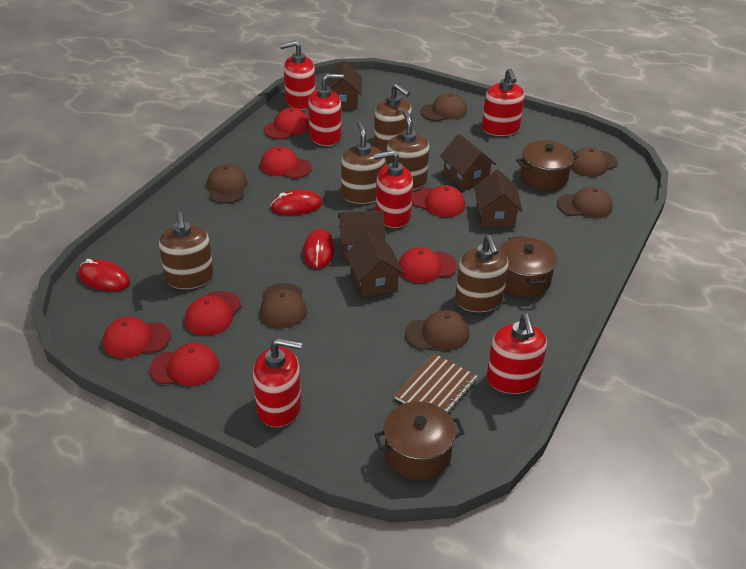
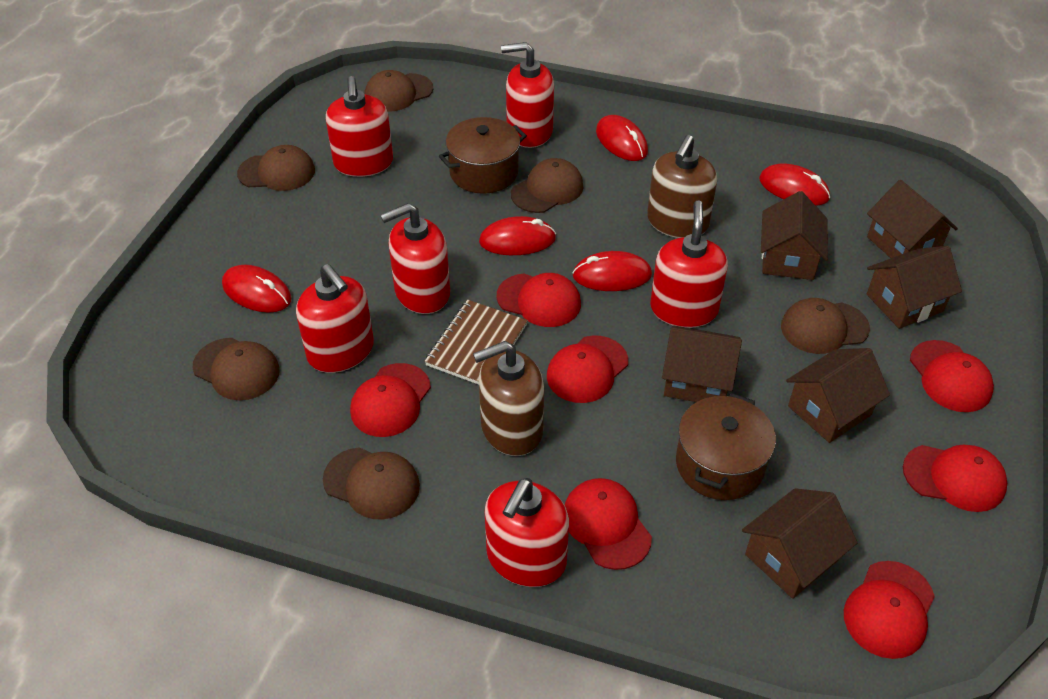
brown house: [327,61,362,110] [338,210,386,259] [345,232,404,297] [440,134,496,190] [474,170,523,227] = 5 -> [662,325,742,402] [742,488,858,599] [761,191,828,280] [786,348,890,443] [867,180,958,258] [867,246,962,329] = 6
brown pot: [374,401,464,480] [499,236,557,297] [516,140,578,191] = 3 -> [439,117,527,194] [676,393,776,500] = 2
brown soap dispenser: [159,212,214,289] [341,122,385,204] [374,83,412,152] [386,110,430,190] [455,235,509,312] = 5 -> [473,341,544,456] [647,135,717,238] = 2
red mouse: [79,259,130,291] [270,189,322,215] [303,229,335,269] = 3 -> [222,265,291,313] [479,216,556,255] [572,251,652,291] [596,115,648,161] [759,163,830,206] = 5

